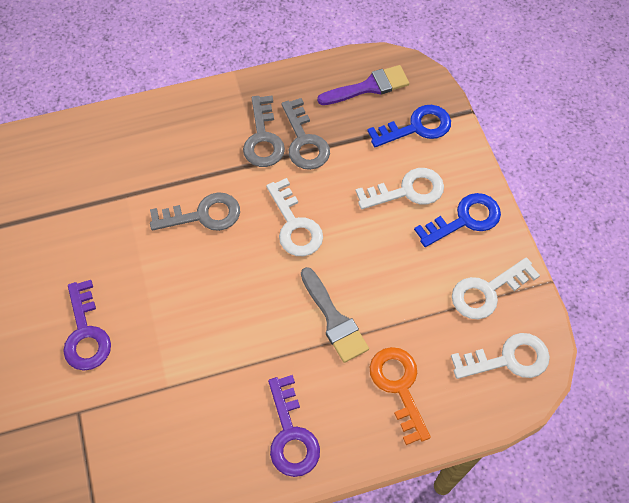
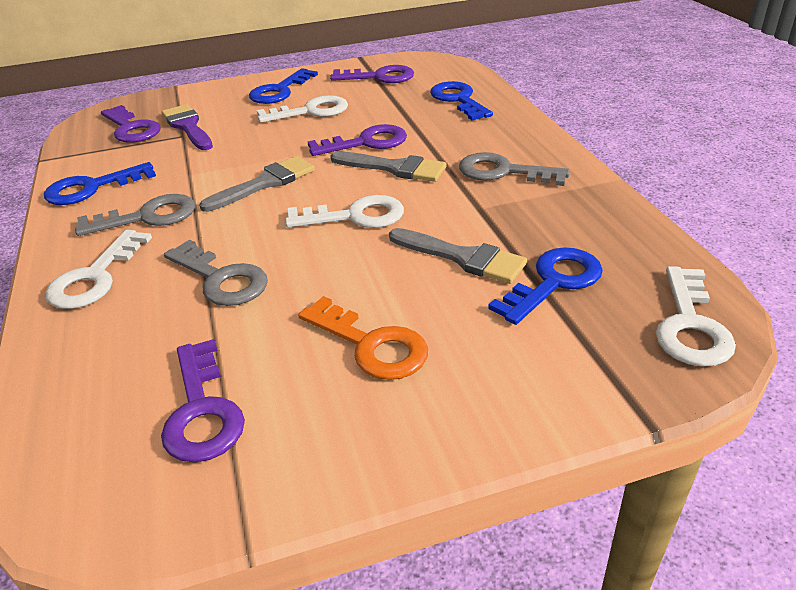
blue key: [367,105,451,147] [414,193,501,247] = 2 -> [44,162,156,205] [249,68,318,104] [430,81,493,121] [488,247,603,325] = 4
grey brush: [301,267,369,363] = 1 -> [199,156,315,212] [331,151,447,182] [389,228,527,284] = 3
purple key: [63,280,111,371] [268,375,320,477] = 2 -> [101,105,161,143] [161,339,245,462] [308,124,407,156] [330,65,414,83] = 4

